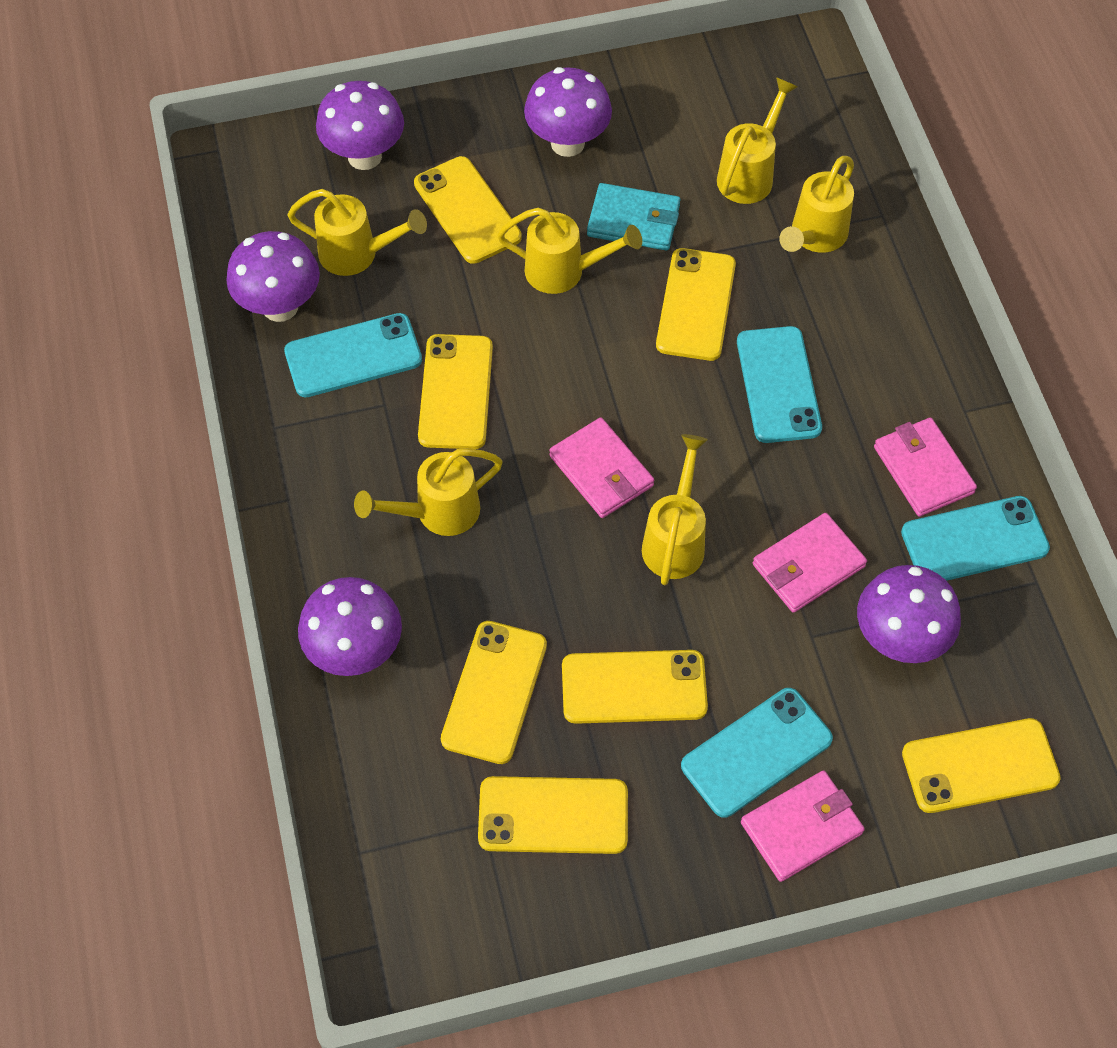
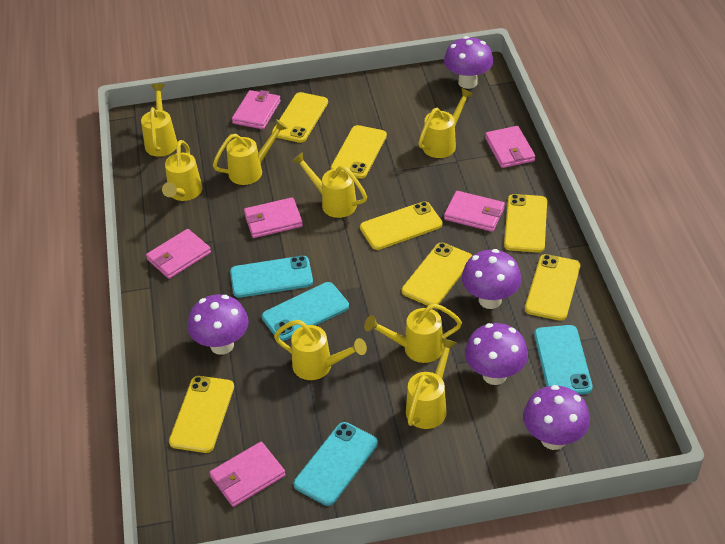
pink wallet: [549,417,654,518] [741,770,865,882] [753,513,867,613] [874,418,977,517] = 4 -> [146,229,211,279] [209,442,286,507] [232,90,281,129] [244,197,303,238] [444,191,505,232] [485,126,535,168] = 6
turquoise wallet: [587,183,680,251] = 1 -> none = 0
yellow watering can: [287,189,427,276] [354,448,503,536] [497,208,642,294] [642,434,708,585] [717,77,798,204] [779,156,854,253] = 6 -> [141,83,177,157] [162,140,202,201] [213,119,288,185] [274,320,367,380] [292,152,367,218] [364,303,462,363] [406,337,457,429] [419,88,474,158] = 8

